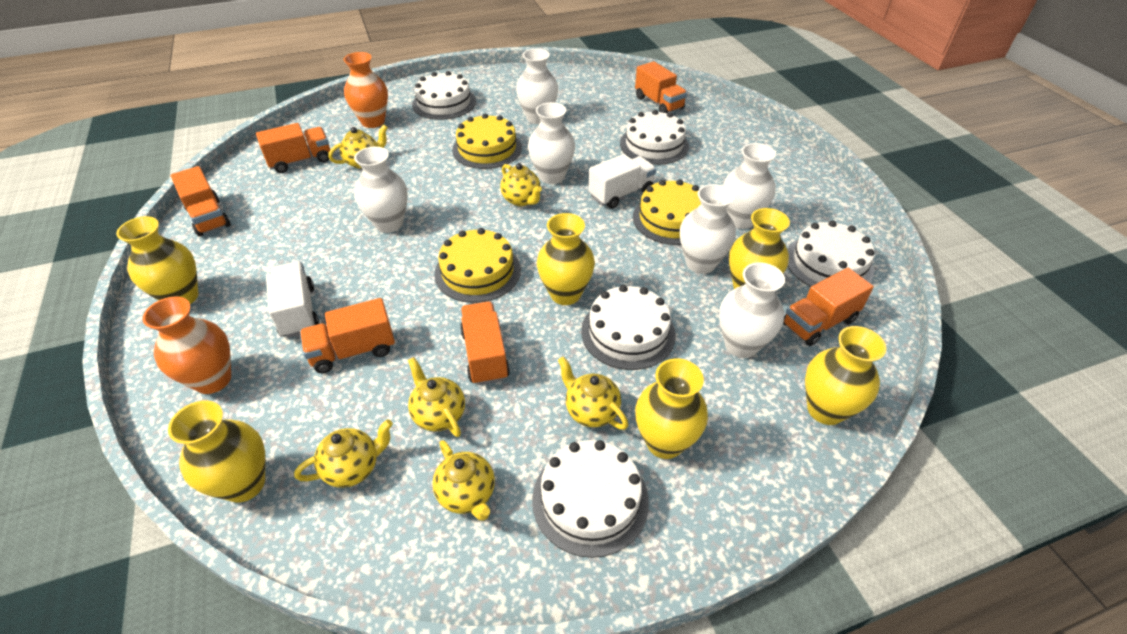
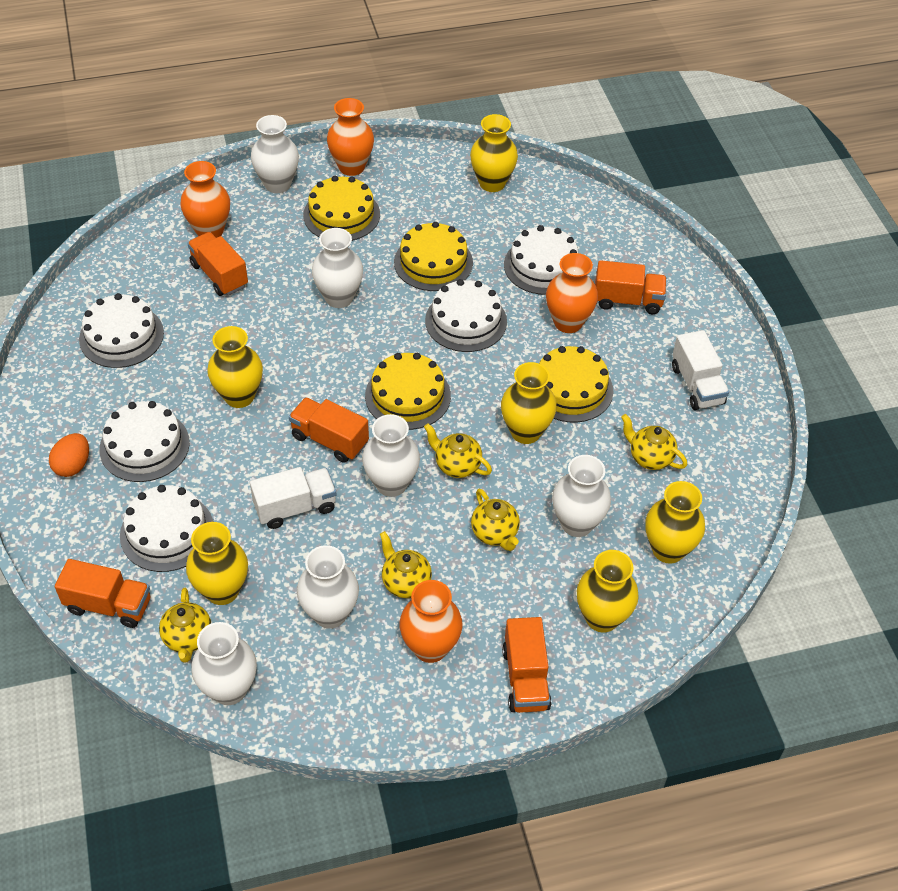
orange egg: none = 0 -> [49,433,89,477] = 1
orange truck: [171,166,231,237] [256,123,330,173] [300,298,395,373] [460,301,510,385] [635,61,687,113] [783,268,874,346] = 6 -> [55,559,150,628] [187,232,248,296] [289,397,369,463] [502,617,551,713] [595,260,667,314] = 5
orange vase: [143,296,231,394] [343,52,388,128] = 2 -> [180,161,230,238] [327,98,374,176] [399,580,463,663] [546,253,598,333] = 4
yellow cake: [434,228,521,303] [452,114,522,169] [633,179,701,245] = 3 -> [303,176,380,241] [365,353,451,430] [394,222,473,291] [539,346,613,423] = 4
yellow teapot: [294,419,393,488] [328,125,388,169] [408,357,465,437] [432,440,495,521] [500,163,542,206] [558,356,628,430] = 6 -> [159,588,211,663] [380,531,432,598] [424,423,492,478] [471,489,520,551] [621,414,687,470] = 5

